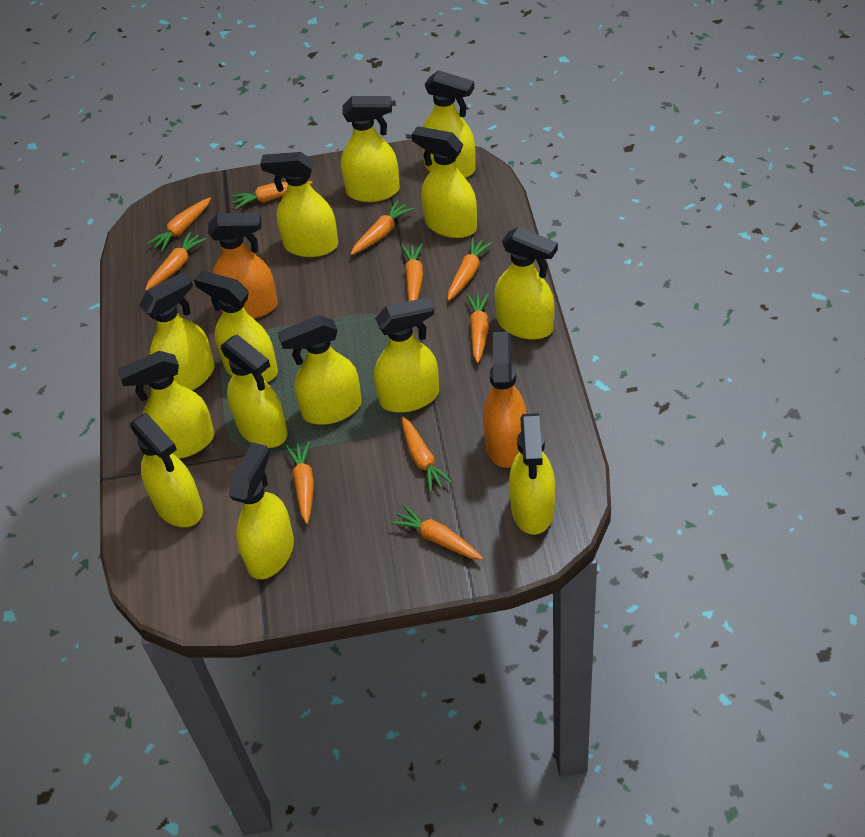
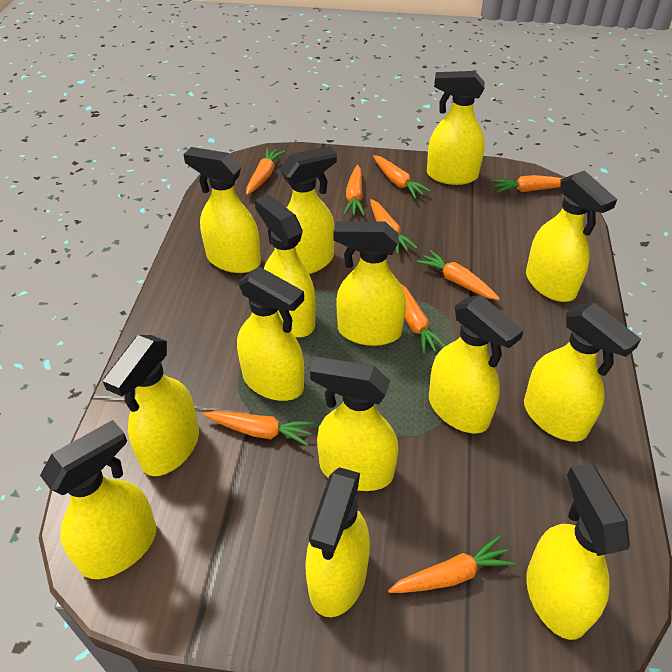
orange carrot: [145,232,207,291] [147,198,211,252] [230,181,313,210] [285,441,314,524] [351,200,414,255] [390,505,483,560] [401,243,423,301] [401,416,453,493] [448,237,492,301] [466,293,489,363] = 10 -> [203,411,314,446] [246,148,285,195] [343,165,365,216] [370,199,418,254] [373,155,431,199] [388,536,515,593] [400,283,445,355] [417,250,500,300] [492,175,563,193] = 9
orange spray bottle: [208,213,278,319] [483,332,527,468] = 2 -> none = 0

